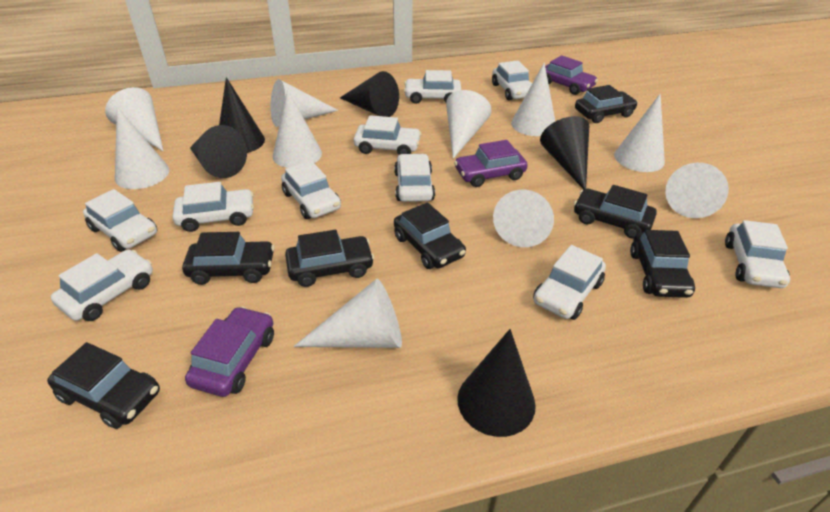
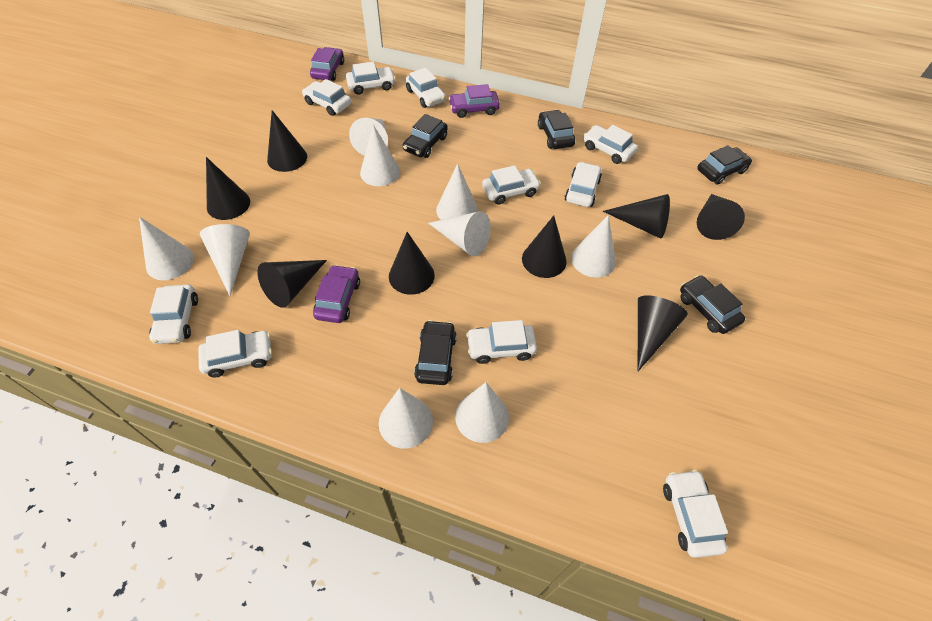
black car: [47,342,160,429] [182,232,275,285] [285,230,374,287] [394,203,466,269] [574,185,657,239] [575,85,638,123] [630,230,695,298] = 7 -> [403,114,448,158] [414,320,457,385] [538,110,575,149] [680,275,745,334] [697,145,752,185] = 5
black cone: [190,125,247,178] [219,77,265,153] [340,71,399,117] [457,329,536,437] [540,116,589,190] = 5 -> [206,157,250,220] [258,260,327,308] [267,110,307,172] [389,232,435,295] [522,216,567,278] [603,194,670,239] [638,295,688,371] [697,194,745,240] = 8
white cone: [105,87,163,151] [115,107,169,189] [270,79,338,127] [273,89,322,168] [294,279,402,348] [446,90,492,159] [493,190,554,247] [511,63,555,136] [614,94,665,172] [665,163,729,218] = 10 -> [139,217,194,280] [200,224,250,296] [349,118,388,156] [360,125,400,186] [379,388,433,449] [428,211,491,256] [436,164,478,220] [455,382,509,443] [571,215,616,278] = 9

